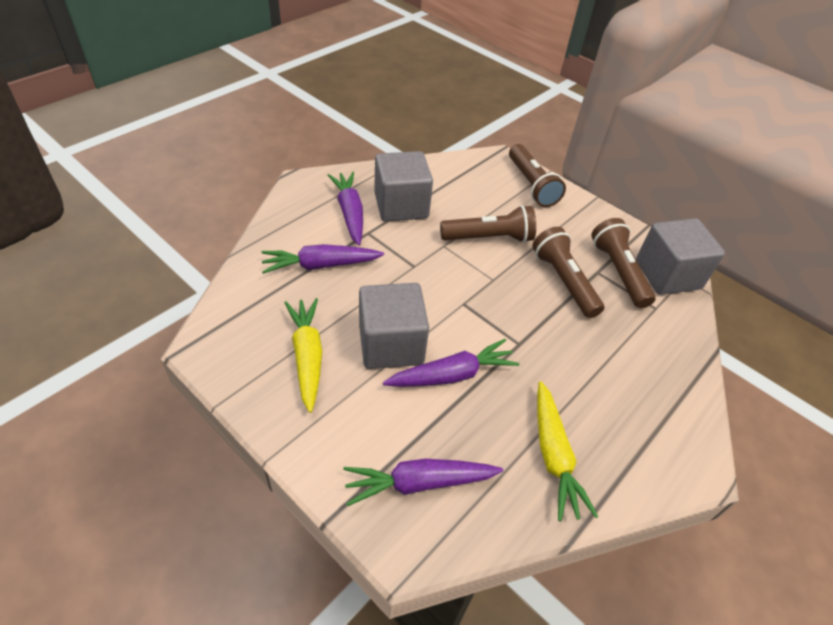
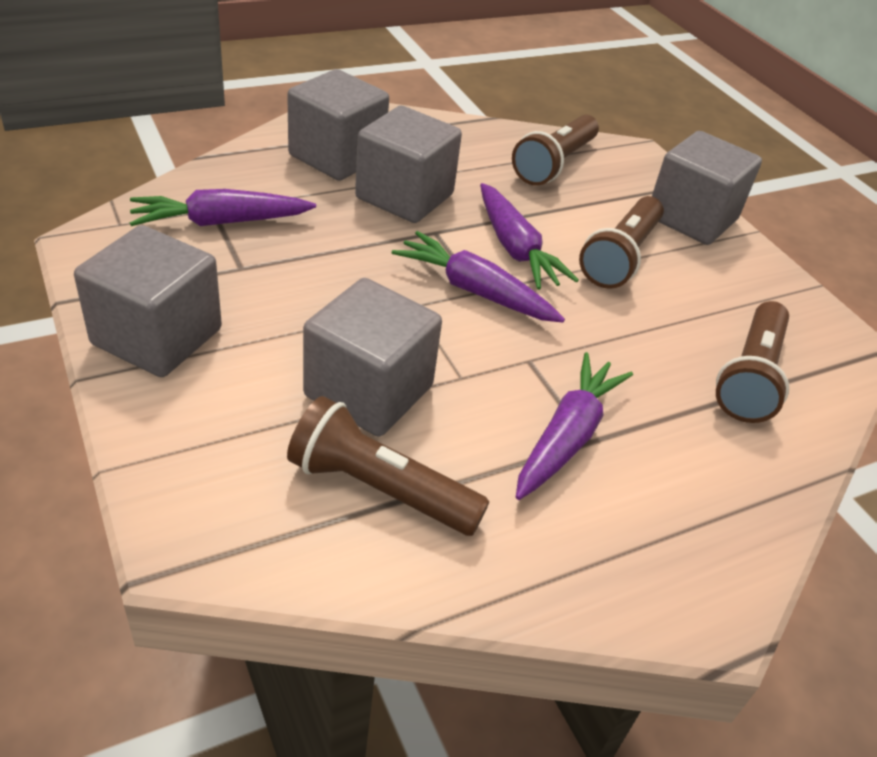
grey cube: [359,283,429,369] [374,151,433,222] [636,218,725,295] = 3 -> [74,225,222,377] [287,69,389,181] [303,278,442,437] [355,106,462,223] [652,131,762,245] = 5
yellow carrot: [284,298,322,413] [537,381,598,521] = 2 -> none = 0

